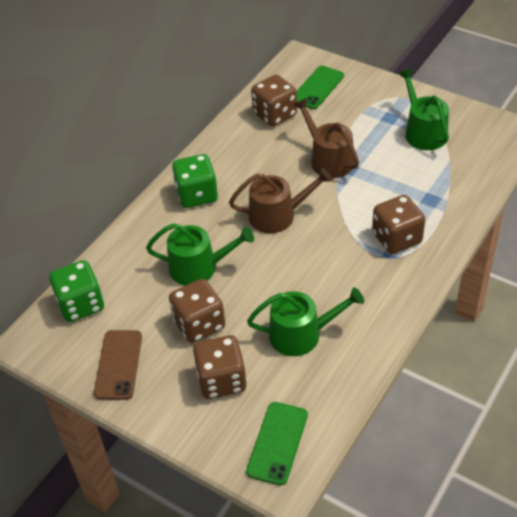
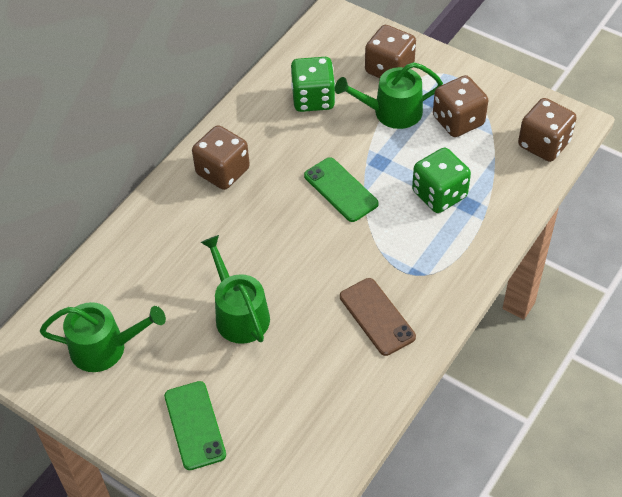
brown watering can: [229,168,332,233] [293,98,359,178] = 2 -> none = 0

